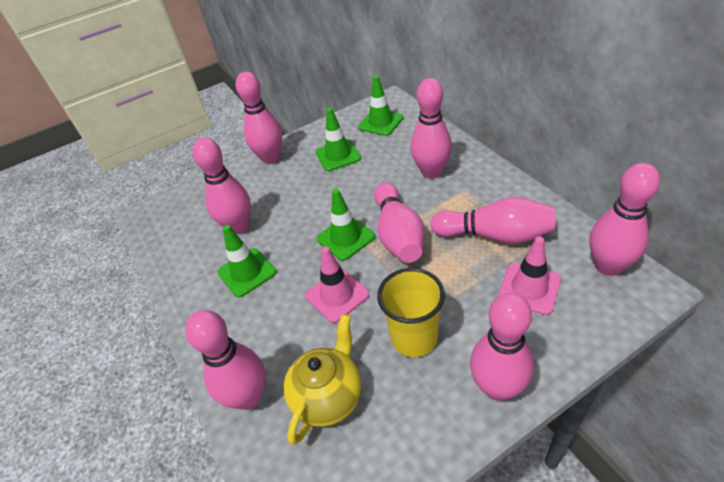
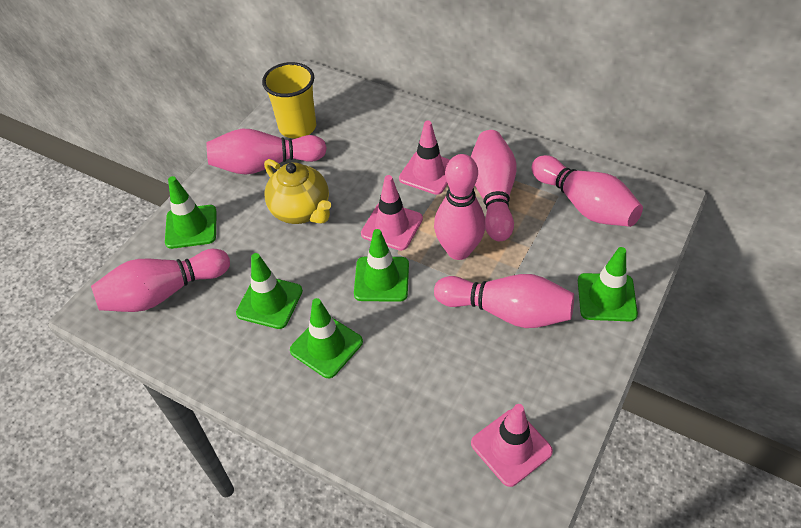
green traffic cone: [217,225,276,297] [316,108,361,171] [316,189,375,261] [358,76,403,136] = 4 -> [165,176,217,249] [236,253,303,329] [290,298,363,378] [354,229,409,302] [578,247,638,321] = 5
pink bowling pin: [185,310,265,410] [192,138,251,234] [236,72,282,164] [374,182,425,263] [411,78,452,179] [430,197,555,244] [470,293,534,401] [589,163,660,276] = 8 -> [91,249,230,312] [206,129,327,175] [434,154,486,260] [434,274,574,328] [471,130,517,241] [531,155,643,227] = 6
pink traffic cone: [305,247,369,323] [498,236,561,315] = 2 -> [361,175,423,251] [399,121,450,195] [471,404,553,487] = 3

